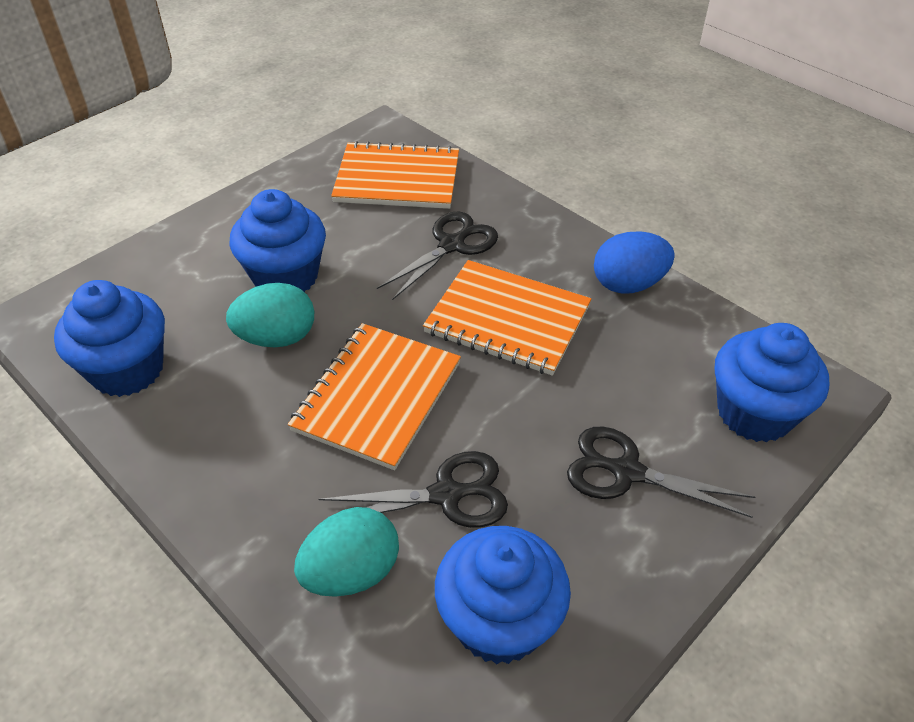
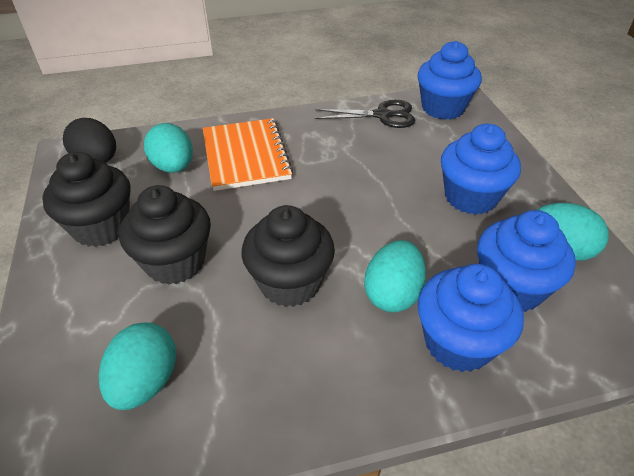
black cupcake: none = 0 -> [42,152,131,247] [119,185,211,285] [241,205,335,307] = 3
black egg: none = 0 -> [63,118,116,163] = 1
black scissors: [318,451,508,528] [377,212,498,300] [567,427,755,518] = 3 -> [315,100,416,128] = 1
blue egg: [594,231,675,293] = 1 -> none = 0
orange notebook: [288,323,461,470] [331,141,459,209] [423,260,591,376] = 3 -> [203,118,293,191] = 1
turquoise egg: [226,283,314,347] [294,507,399,597] = 2 -> [99,322,176,410] [144,123,193,173] [364,240,426,312] [537,203,609,261] = 4

